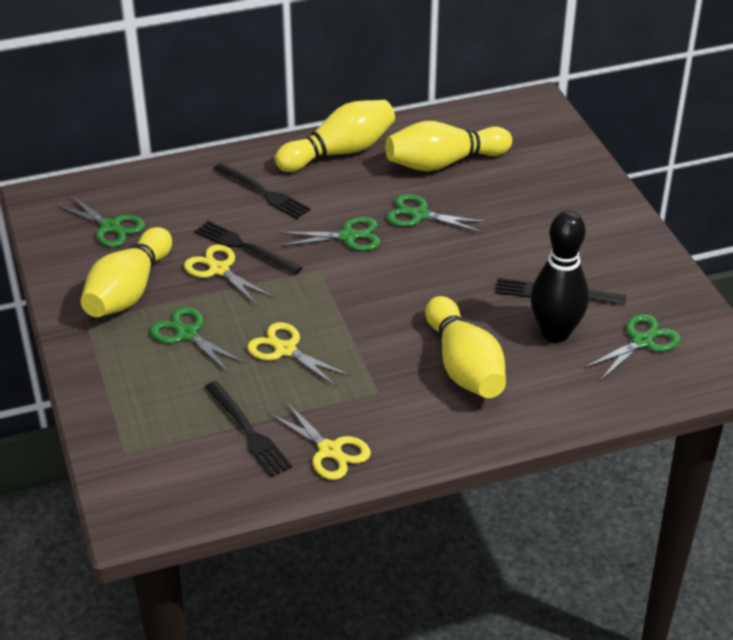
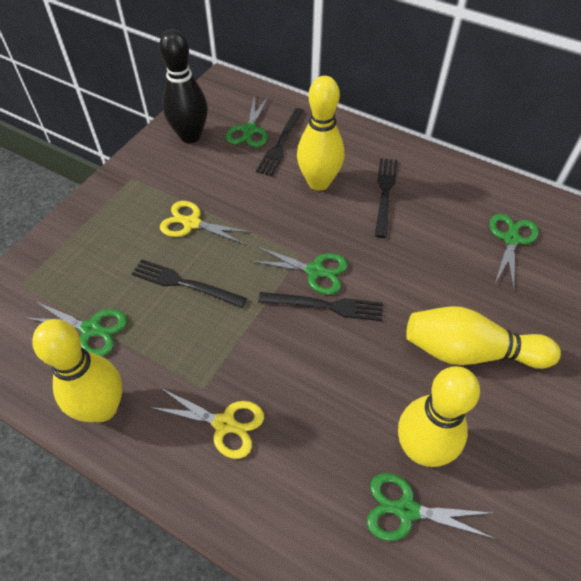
yellow scissors: [184,244,273,305] [247,322,350,387] [269,402,371,480] = 3 -> [149,388,264,459] [160,201,253,245] = 2

